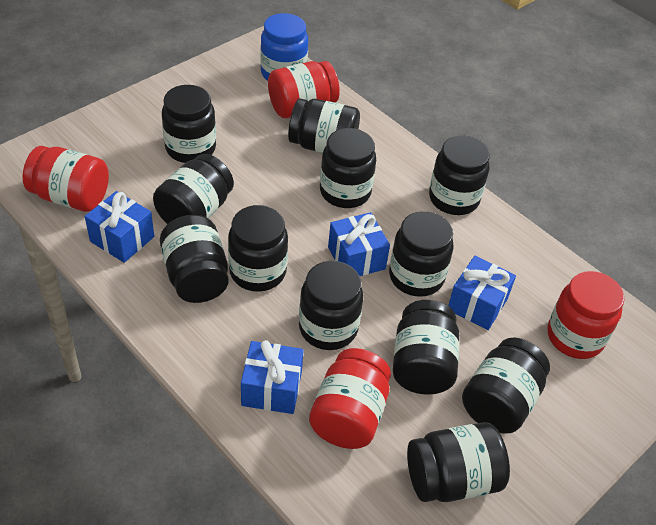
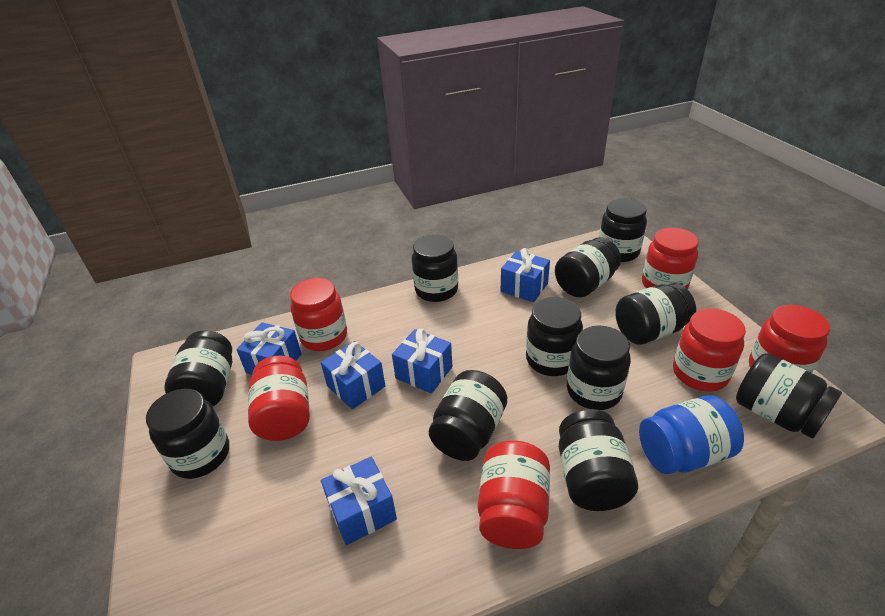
black jar: [153,154,234,224] [160,215,229,303] [162,85,216,163] [228,205,288,292] [288,99,360,153] [299,261,363,350] [320,128,376,208] [389,211,454,297] [393,300,459,395] [407,422,510,502] [429,135,490,215] [462,337,550,434] = 12 -> [146,388,229,479] [164,330,232,406] [412,234,458,302] [429,370,507,461] [526,297,583,376] [555,237,621,297] [559,409,638,511] [567,325,631,410] [599,198,647,262] [615,283,696,345] [736,353,842,438] = 11
blue gift: [85,191,154,263] [241,340,304,414] [328,212,390,276] [448,256,516,330] = 4 -> [236,322,302,375] [321,341,385,409] [321,457,397,545] [392,328,453,394] [501,248,550,302] = 5
red jar: [23,146,109,212] [268,61,340,118] [309,348,391,449] [548,271,624,359] = 4 -> [248,356,310,441] [290,278,347,351] [478,440,550,549] [642,228,699,289] [673,309,746,392] [749,305,830,373] = 6

